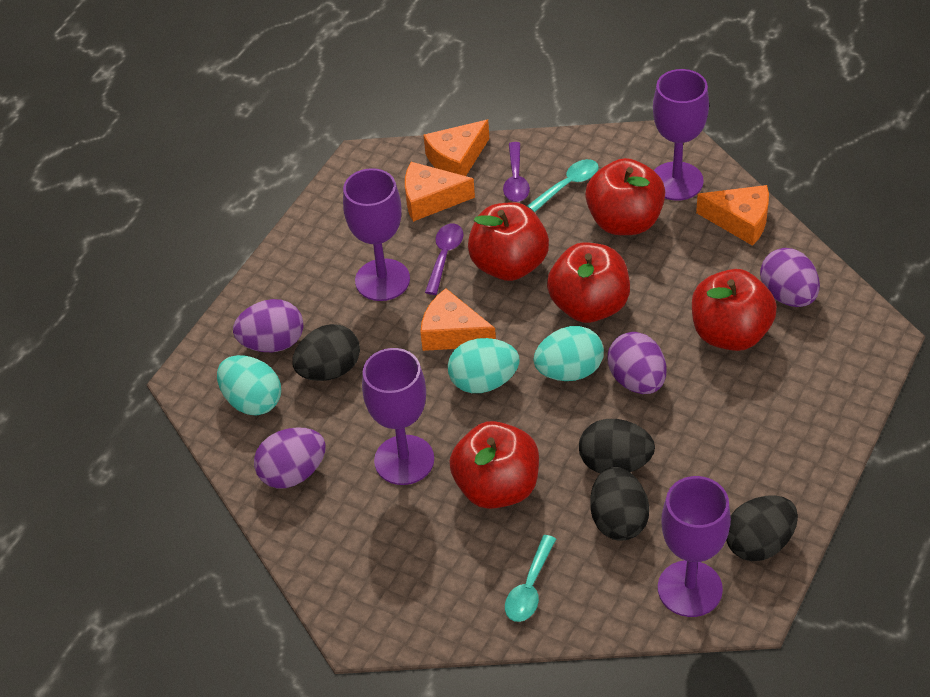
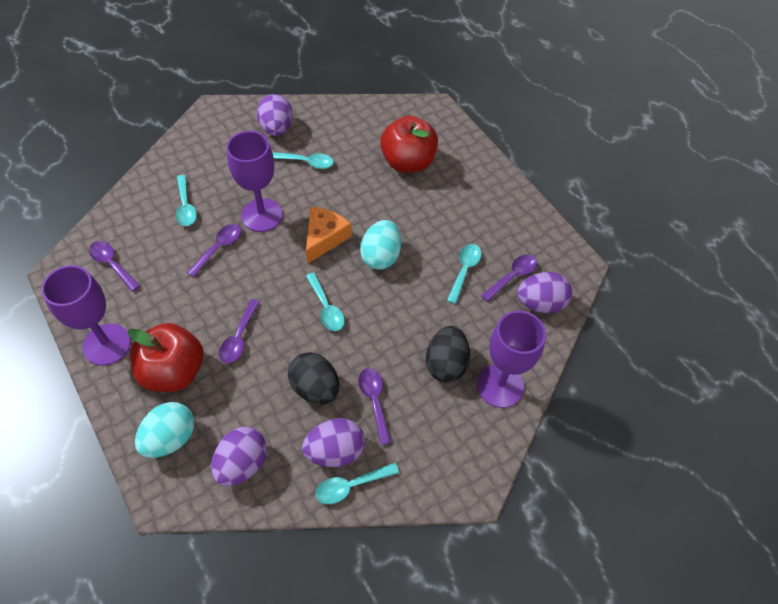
black egg: [292,324,360,381] [579,419,655,473] [590,467,649,541] [726,495,798,561] = 4 -> [288,352,339,404] [426,326,470,383] = 2
orange cheese: [405,162,475,222] [420,288,496,351] [424,120,489,176] [696,185,769,246] = 4 -> [306,207,352,264] = 1
purple goblet: [343,168,410,301] [362,348,434,485] [653,69,709,201] [658,476,731,617] = 4 -> [41,265,131,366] [227,131,283,232] [477,311,546,408] = 3
purple spoon: [425,223,463,295] [503,142,530,202] = 2 -> [89,241,140,292] [187,224,241,277] [219,299,260,363] [358,368,391,445] [481,254,537,302] = 5
red apple: [449,421,539,509] [468,202,549,281] [547,242,630,323] [585,158,665,235] [692,269,777,351] = 5 -> [128,323,203,392] [380,116,438,173] = 2
turquoise egg: [217,355,281,415] [448,338,520,393] [533,326,604,381] = 3 -> [135,402,194,458] [360,220,401,270] = 2
turquoise spoon: [505,535,556,622] [527,159,599,212] = 2 -> [176,175,197,226] [272,152,334,169] [306,272,345,331] [315,463,399,504] [447,244,481,304] = 5

